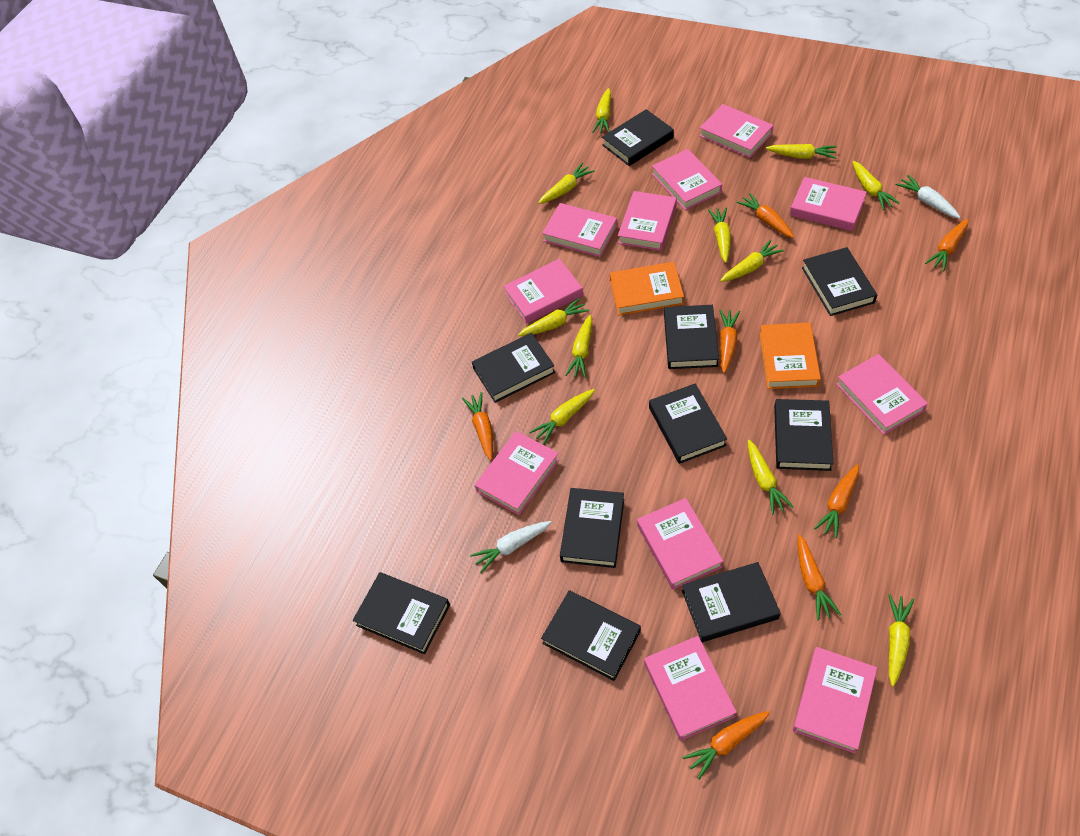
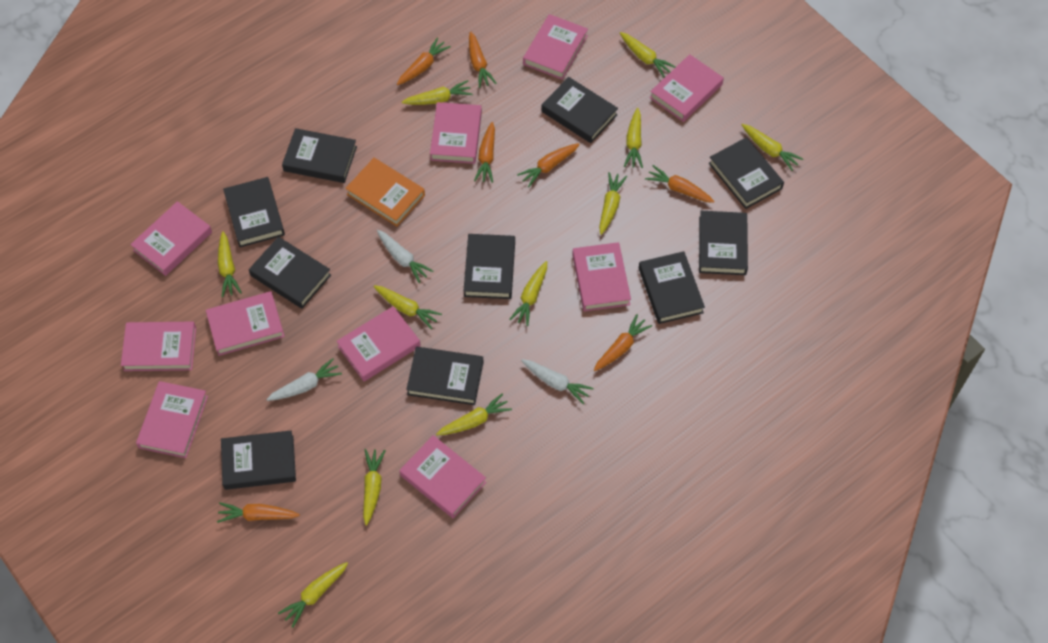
orange book: [610,262,684,316] [760,323,821,389] = 2 -> [345,158,425,227] = 1
pink book: [475,431,559,515] [503,259,583,324] [542,203,617,257] [618,191,677,251] [637,498,723,589] [644,636,737,741] [652,149,722,210] [699,104,774,158] [790,177,867,231] [793,647,877,754] [836,354,928,435] = 11 -> [121,322,196,371] [130,201,212,276] [136,381,208,458] [206,291,285,356] [336,306,421,381] [399,435,486,518] [430,102,482,164] [523,14,588,80] [572,242,631,311] [650,54,724,122] = 10
white carrot: [470,521,552,573] [896,175,960,218] = 2 -> [266,358,342,401] [377,230,434,283] [521,359,594,405] = 3

